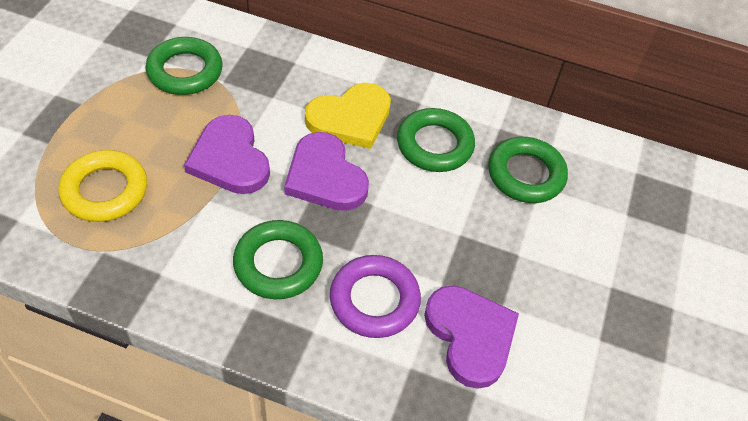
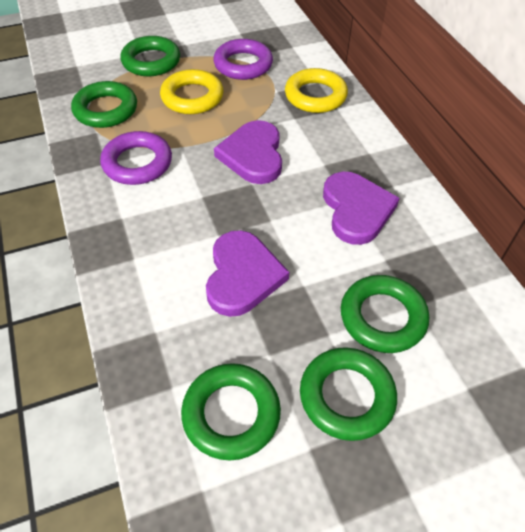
green ring: [146,37,223,95] [233,220,323,299] [397,108,475,172] [488,137,568,203] = 4 -> [71,81,137,128] [120,36,180,76] [181,363,281,461] [300,347,397,441] [341,275,429,353] = 5
purple ring: [330,255,421,338] = 1 -> [100,131,172,185] [213,39,273,80] = 2
yellow heart: [305,83,391,149] = 1 -> none = 0
yellow ring: [58,150,147,222] = 1 -> [160,69,224,114] [285,68,348,113] = 2

